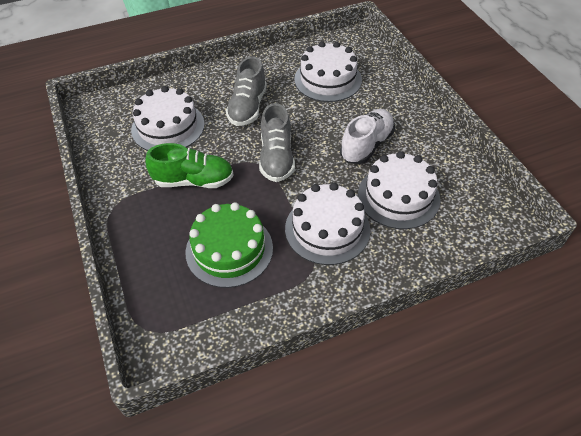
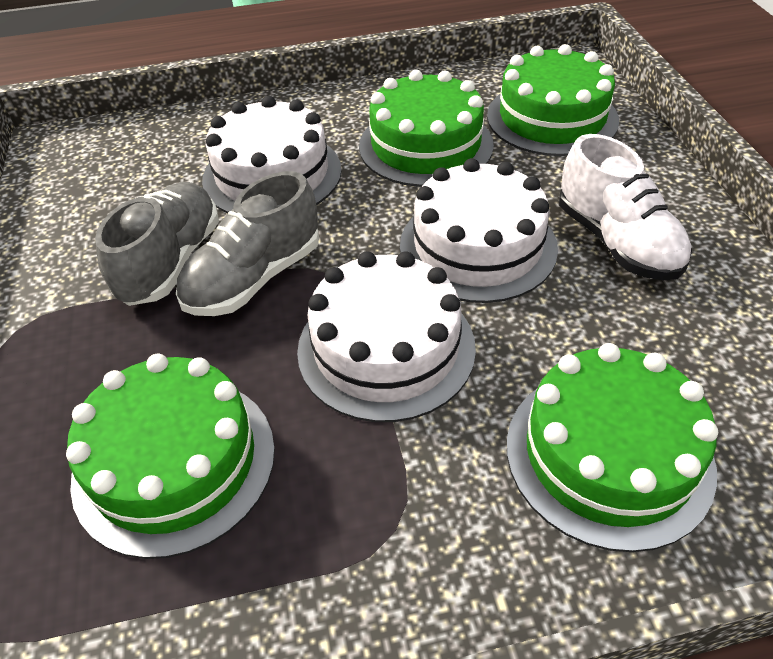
green cake: [185,202,273,288] = 1 -> [66,354,275,559] [359,70,494,187] [487,44,619,156] [507,343,718,552] = 4
green shoe: [145,143,234,188] = 1 -> none = 0
white cake: [131,86,205,151] [285,183,370,265] [294,41,362,102] [358,151,440,229] = 4 -> [202,96,342,213] [297,251,476,422] [400,158,558,303] = 3

